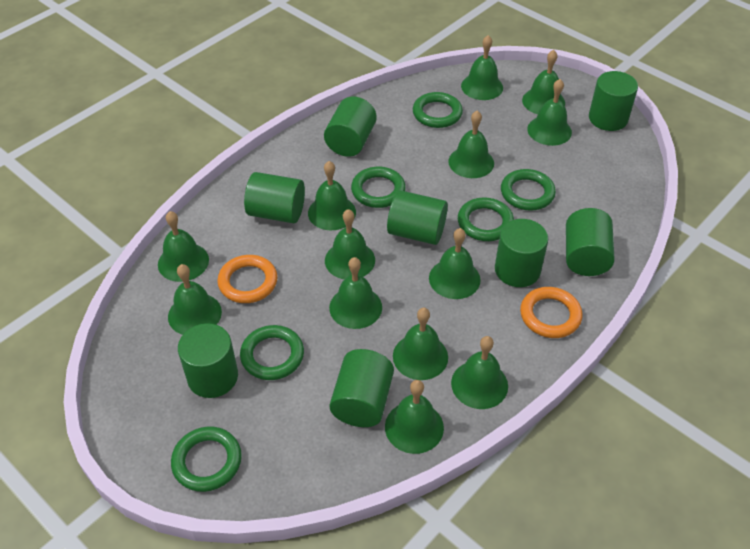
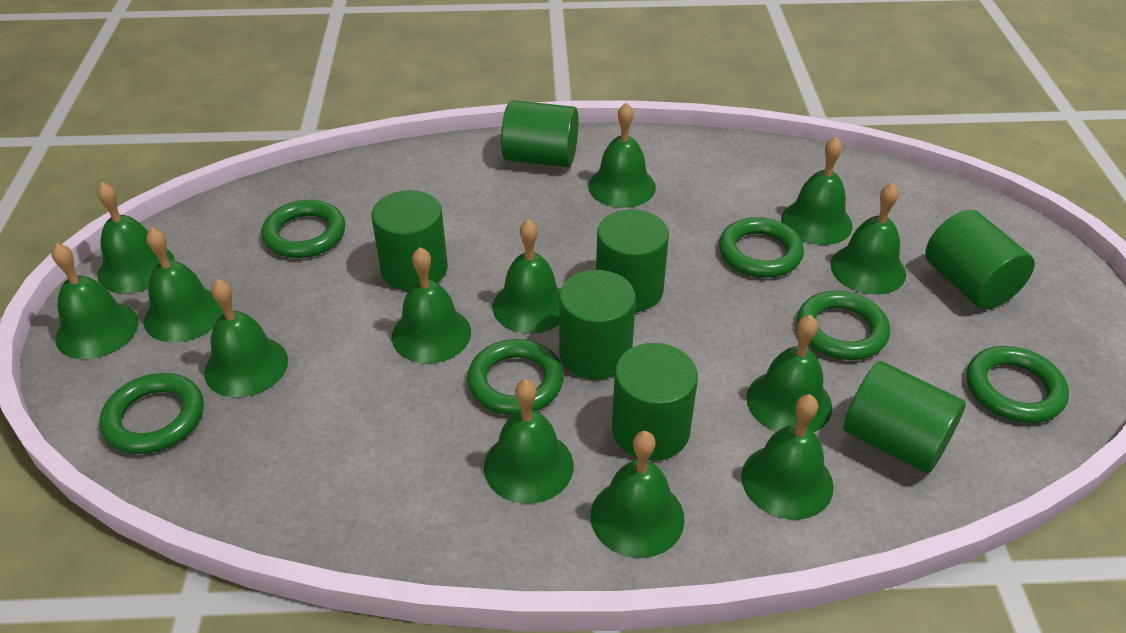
green cylinder: [178,323,238,398] [244,172,305,223] [324,97,377,157] [329,349,394,427] [387,190,448,245] [495,219,548,287] [566,208,615,276] [589,71,638,131] = 8 -> [372,190,448,291] [501,100,579,167] [559,270,636,380] [596,209,669,312] [612,343,698,461] [843,361,966,474] [925,210,1035,310] = 7
orange ring: [217,255,278,303] [520,287,583,338] = 2 -> none = 0

